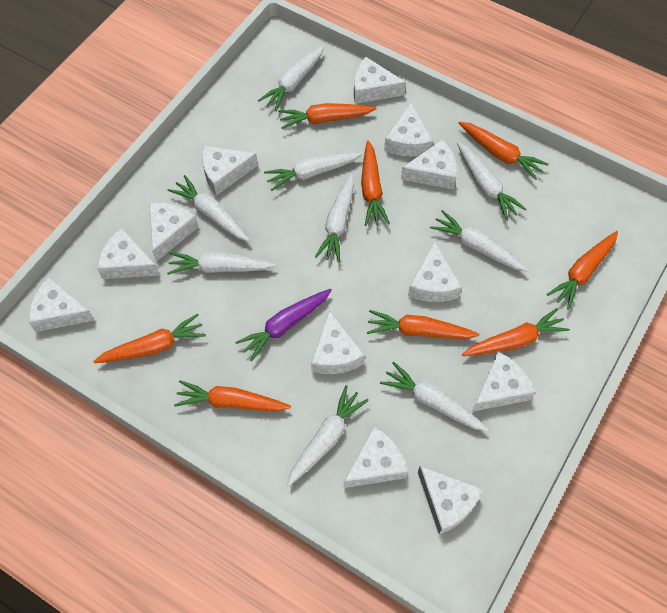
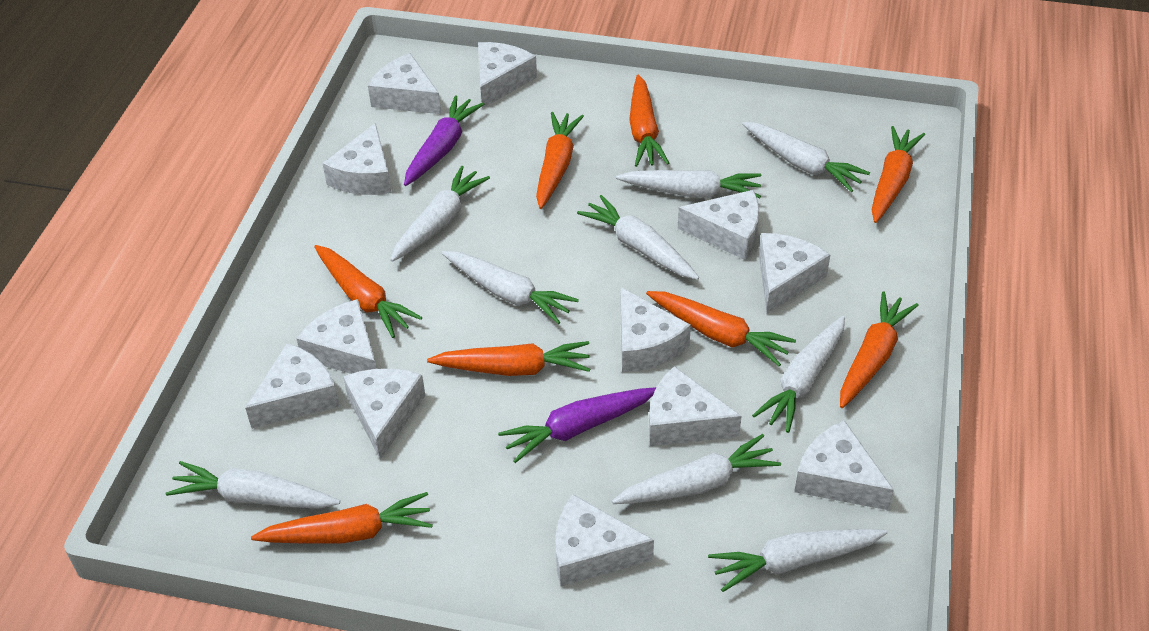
purple carrot: [235,289,332,362] = 1 -> [404,95,484,186] [498,387,656,463] = 2

